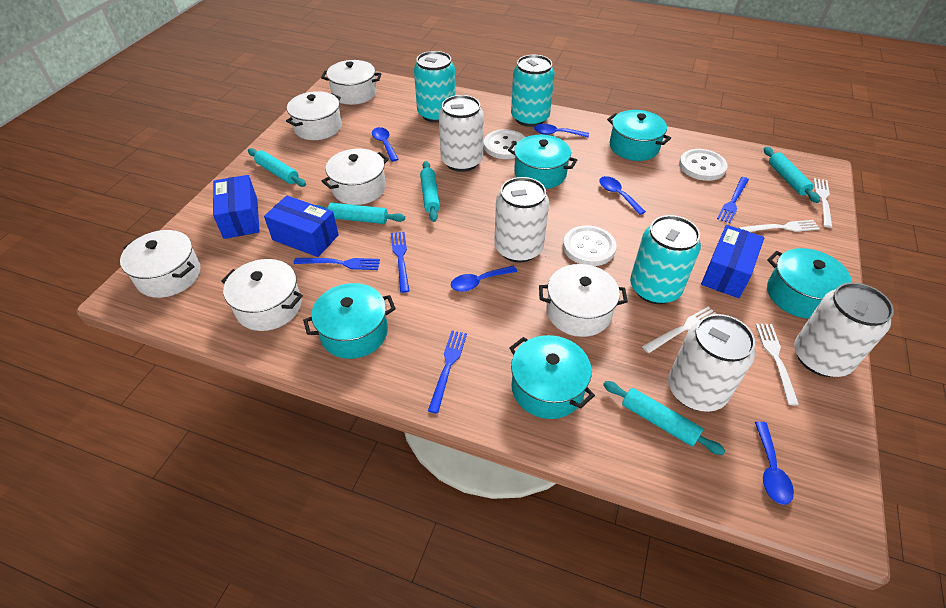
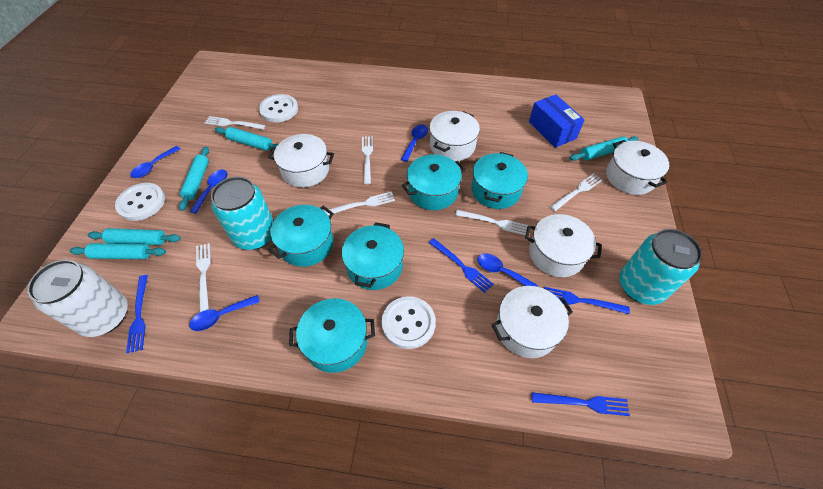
blue box: [213,175,260,239] [264,196,339,257] [701,225,764,298] = 3 -> [529,95,585,148] = 1
turquoise can: [414,51,456,123] [511,55,555,127] [630,215,701,304] = 3 -> [211,177,274,250] [619,229,702,305] = 2
white can: [439,95,484,172] [494,177,549,263] [668,314,755,412] [794,282,894,377] = 4 -> [27,260,128,337] = 1
white fork: [642,307,717,353] [738,220,820,232] [755,324,799,405] [814,178,832,228] = 4 -> [196,243,211,312] [205,116,265,129] [324,192,395,215] [362,136,373,184] [455,210,529,235] [550,173,602,211] = 6
white pot: [120,230,200,298] [221,259,303,331] [286,91,342,140] [321,60,381,105] [322,149,389,205] [539,264,628,337] = 6 -> [268,134,334,187] [429,111,480,161] [492,286,573,358] [525,214,602,277] [606,140,669,195] = 5

